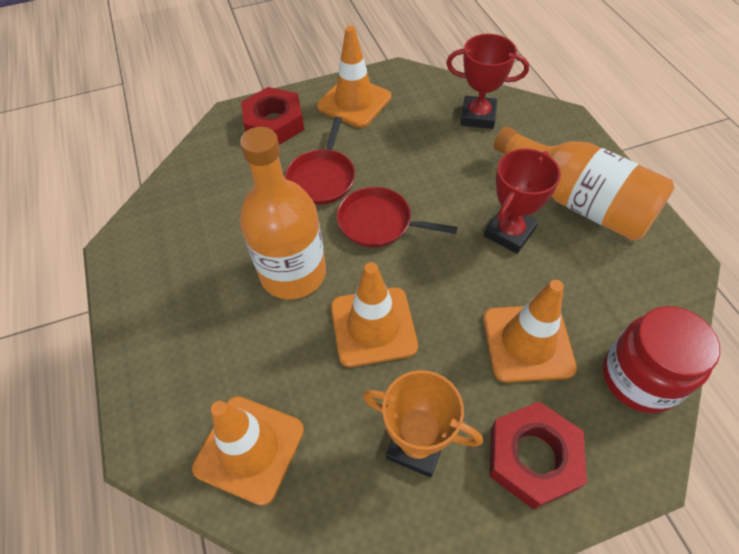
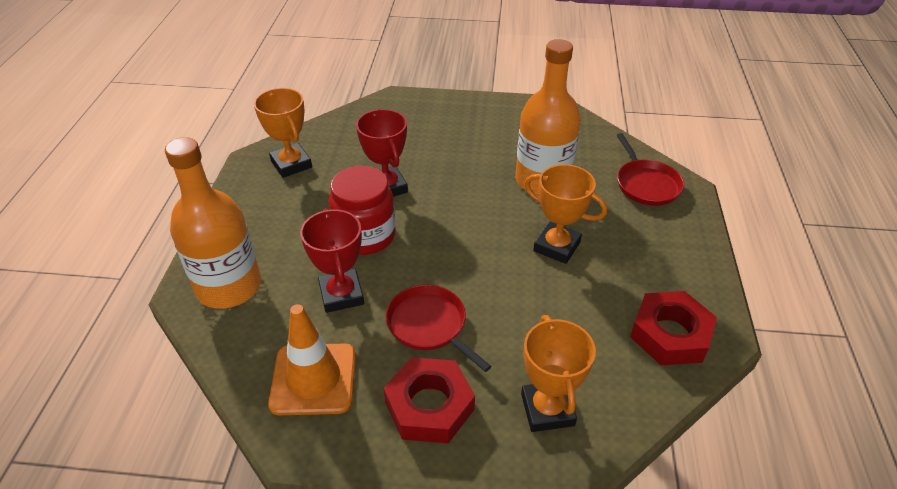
orange traffic cone: [192,396,304,506] [317,26,391,128] [331,262,418,367] [483,280,577,383] = 4 -> [268,304,356,415] = 1
orange trophy: [363,370,483,477] = 1 -> [254,88,312,178] [521,315,596,432] [524,164,607,264] = 3

